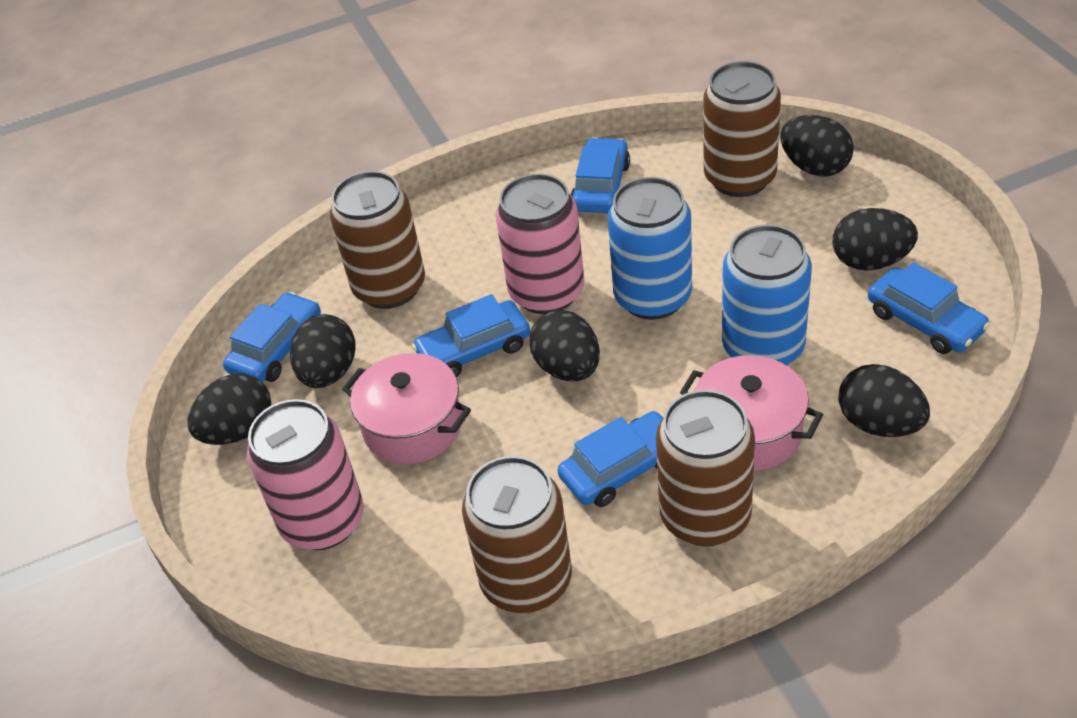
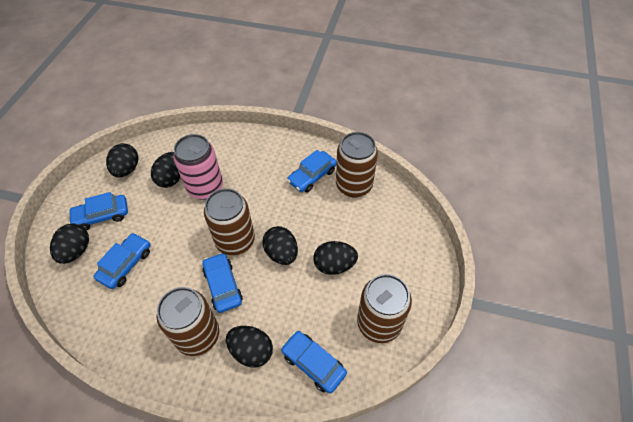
blue can: [607,177,692,320] [722,224,812,365] = 2 -> none = 0
pink can: [247,399,364,550] [495,173,584,314] = 2 -> [173,134,223,200] = 1
pink pot: [342,353,471,464] [680,355,823,471] = 2 -> none = 0

